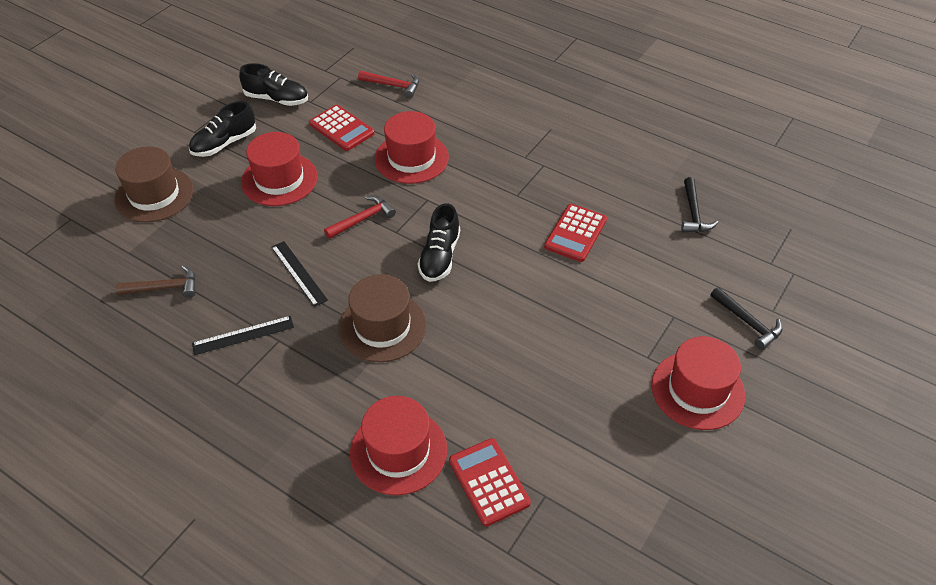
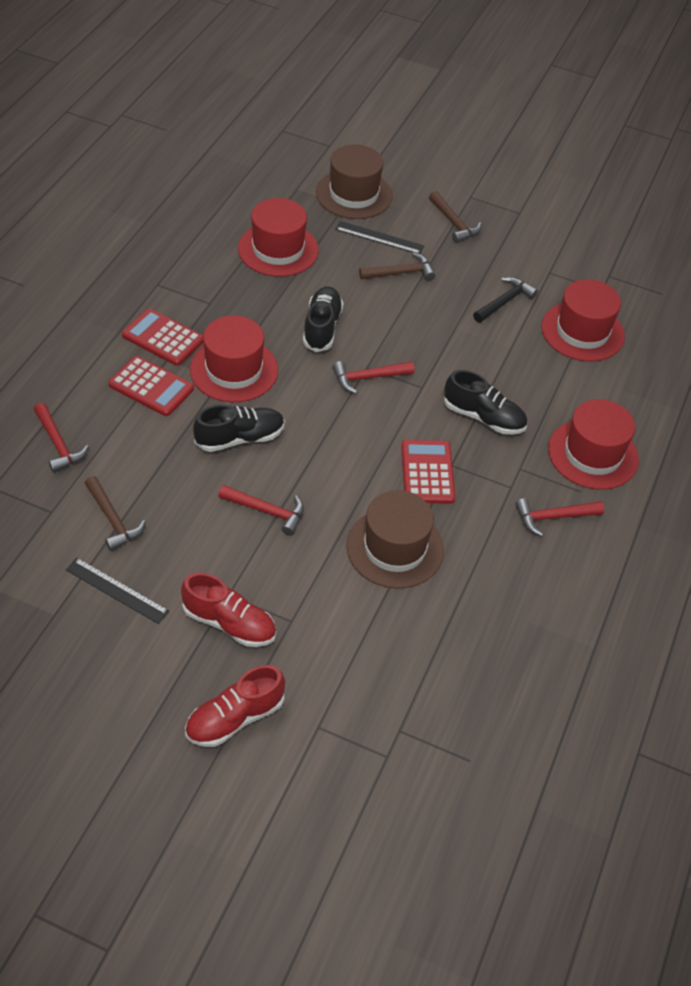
black hammer: [681,177,718,232] [710,287,782,350] = 2 -> [473,277,538,323] = 1
brown hammer: [116,265,196,298] = 1 -> [84,476,146,551] [359,252,435,281] [429,191,481,243] = 3
red hammer: [324,195,396,239] [358,71,419,98] = 2 -> [34,403,89,473] [218,485,304,536] [332,361,414,394] [515,498,604,536] = 4
red shoe: none = 0 -> [181,573,276,647] [185,665,285,747] = 2

